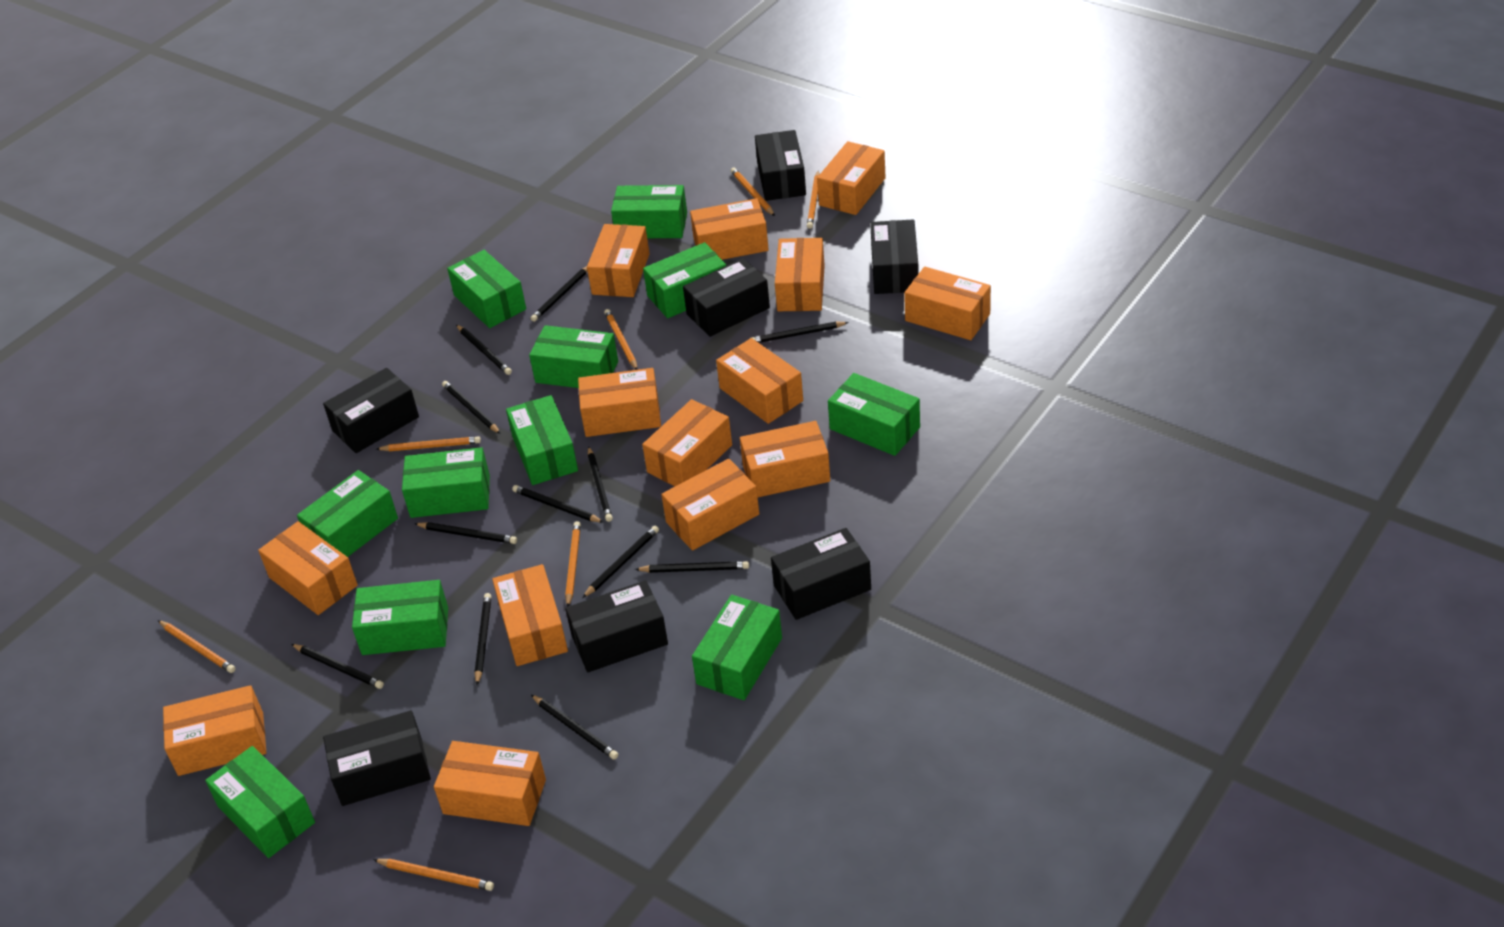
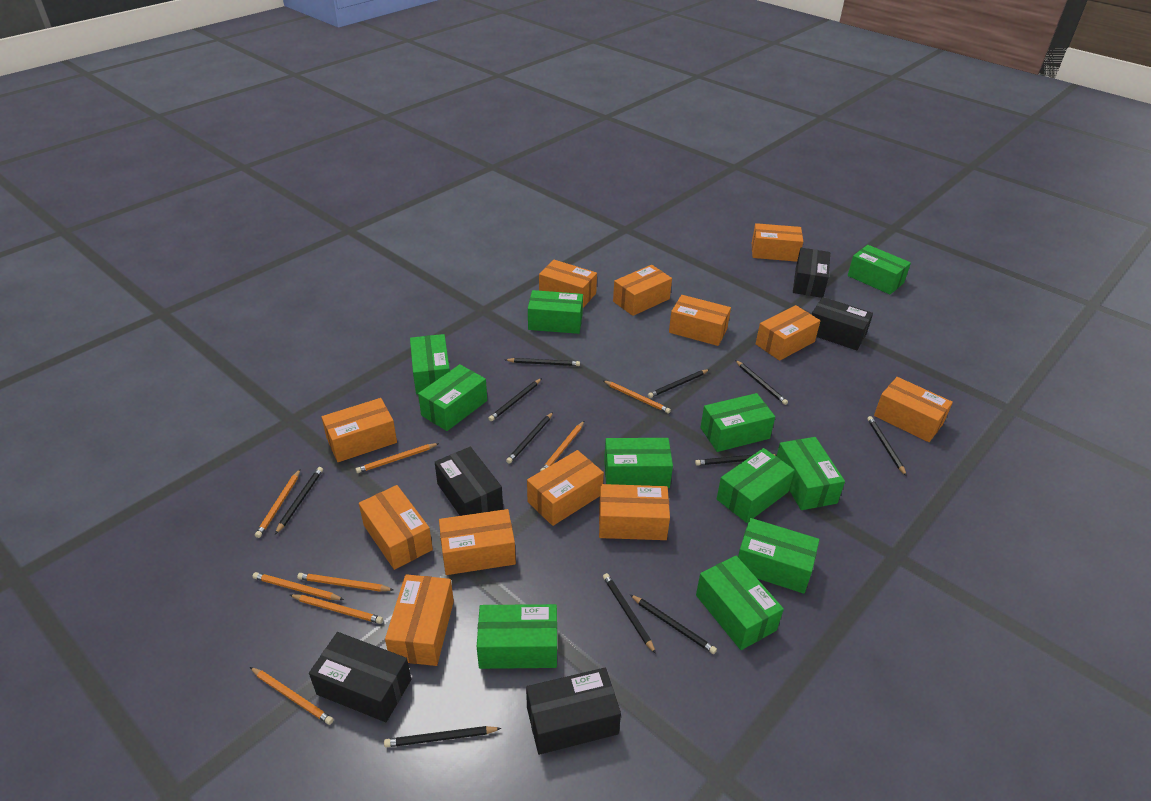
black box: [323,368,419,453] [323,710,431,806] [565,580,668,672] [683,258,770,337] [755,130,806,201] [771,528,871,620] [870,219,919,294] = 7 -> [309,632,411,722] [435,447,503,516] [526,668,621,755] [793,248,830,298] [812,297,873,350] = 5
black pencil: [291,644,384,689] [414,522,517,544] [442,381,501,434] [456,325,512,375] [475,593,491,685] [512,485,604,523] [530,266,587,322] [531,695,618,760] [582,526,659,598] [588,446,613,522] [635,561,749,573] [751,322,849,343] = 12 -> [275,467,323,534] [384,726,502,747] [488,378,542,421] [505,358,580,366] [506,412,553,464] [603,573,656,654] [630,595,717,654] [648,369,710,398] [695,454,777,466] [735,360,788,405] [867,416,907,476] = 11
orange box: [163,685,266,776] [258,521,358,615] [434,741,546,826] [492,564,568,666] [578,368,661,437] [587,224,650,297] [642,399,732,486] [661,459,759,551] [690,198,769,260] [716,338,803,424] [740,421,830,497] [775,238,825,311] [817,141,886,215] [904,267,991,340] = 14 -> [321,398,397,462] [359,485,433,570] [385,574,454,666] [439,509,516,575] [527,450,604,526] [539,260,597,308] [599,484,670,540] [613,265,672,316] [669,295,731,346] [752,223,803,262] [756,305,820,361] [874,377,953,442] = 12
orange pencil: [158,620,235,673] [373,859,494,891] [376,436,481,451] [565,521,581,607] [604,309,638,370] [731,168,775,216] [807,171,820,229] = 7 -> [250,667,334,725] [253,572,344,600] [255,469,300,538] [290,594,383,624] [297,573,394,592] [356,443,439,473] [540,421,584,472] [603,380,671,413] = 8

